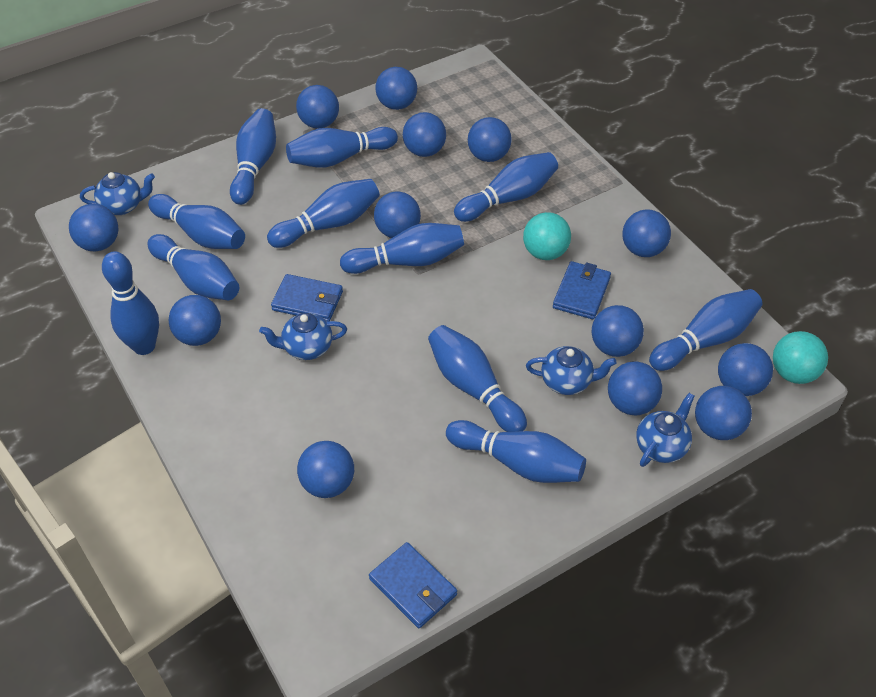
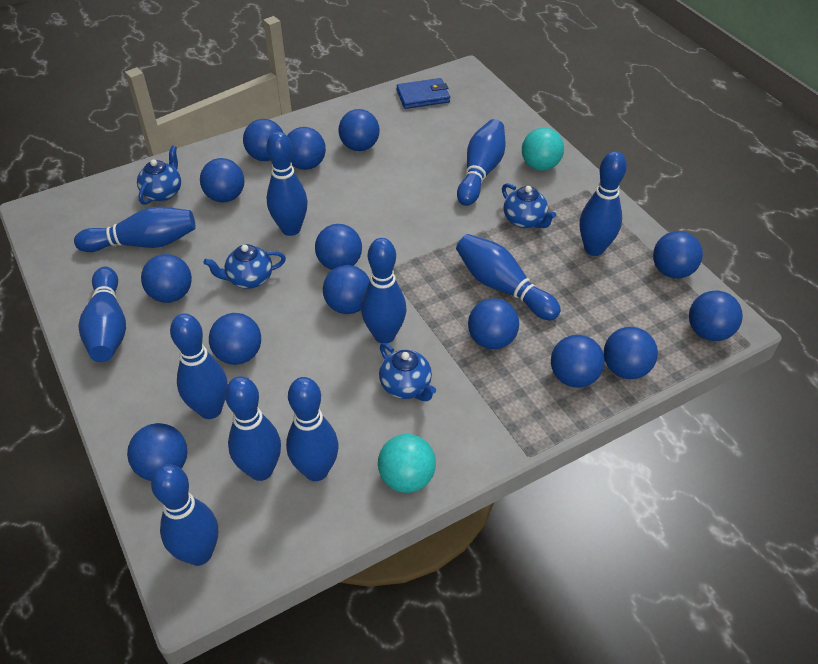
blue ball: [69,204,118,252] [169,295,221,346] [296,85,339,129] [297,441,354,498] [374,191,421,238] [375,67,417,110] [403,112,446,157] [468,117,512,162] [592,305,644,357] [608,361,662,415] [622,209,671,257] [695,386,752,440] [718,343,773,396] = 13 -> [127,423,187,481] [141,254,192,303] [200,158,244,203] [209,313,261,365] [243,119,283,161] [287,127,326,170] [315,224,362,270] [323,265,370,314] [338,109,380,151] [468,298,519,349] [551,335,605,388] [604,327,658,379] [653,231,703,279] [689,290,743,341] = 14
blue wallet: [271,274,343,321] [369,542,457,628] [553,261,611,319] = 3 -> [396,78,450,109] = 1

